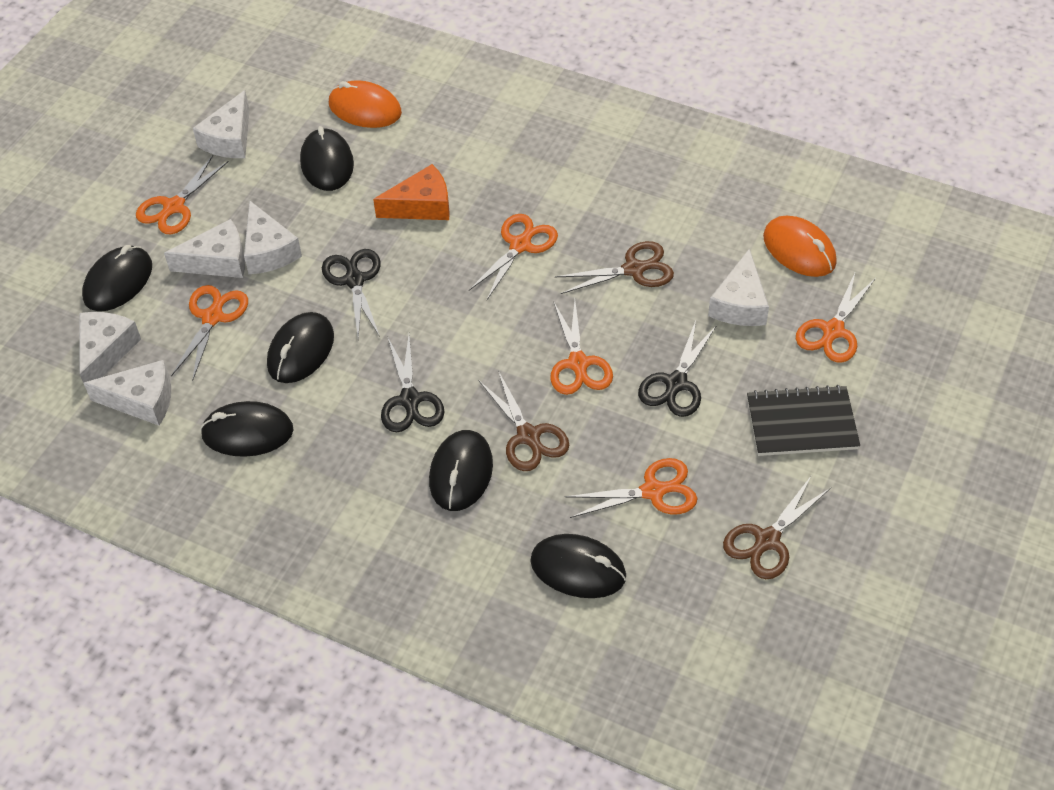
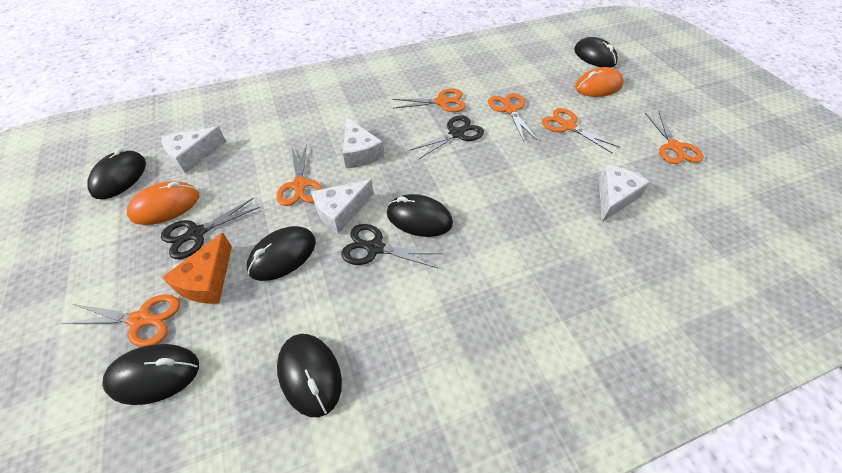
black notebook: [747,385,860,456] = 1 -> none = 0
brown scissors: [478,371,569,471] [555,241,674,294] [723,476,831,579] = 3 -> none = 0
white cheese: [80,312,141,383] [84,360,171,425] [164,219,245,278] [193,90,249,158] [244,201,302,274] [708,248,769,326] = 6 -> [161,126,226,174] [311,179,373,234] [343,117,384,168] [599,165,650,222] = 4

